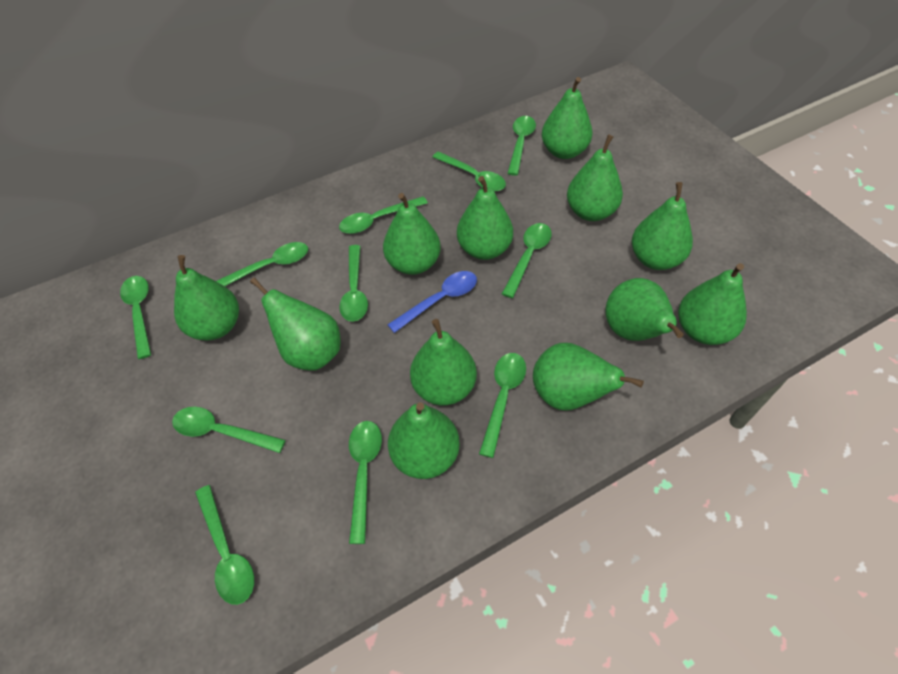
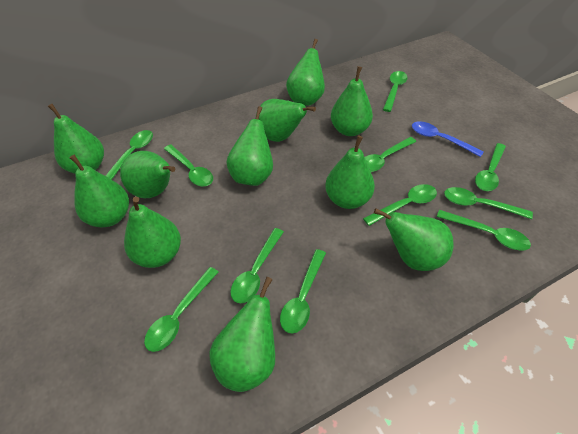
green pear: [174,255,239,341] [250,277,341,371] [383,193,441,275] [388,402,460,479] [410,319,477,405] [457,176,513,260] [533,343,644,410] [542,77,592,159] [567,135,623,221] [605,278,684,341] [632,182,693,270] [678,263,747,345] = 12 -> [48,104,104,174] [70,155,129,227] [120,151,175,198] [124,197,181,268] [209,277,275,392] [226,106,273,186] [255,99,316,142] [286,39,325,106] [325,135,375,209] [331,66,373,136] [374,208,454,271] = 11

